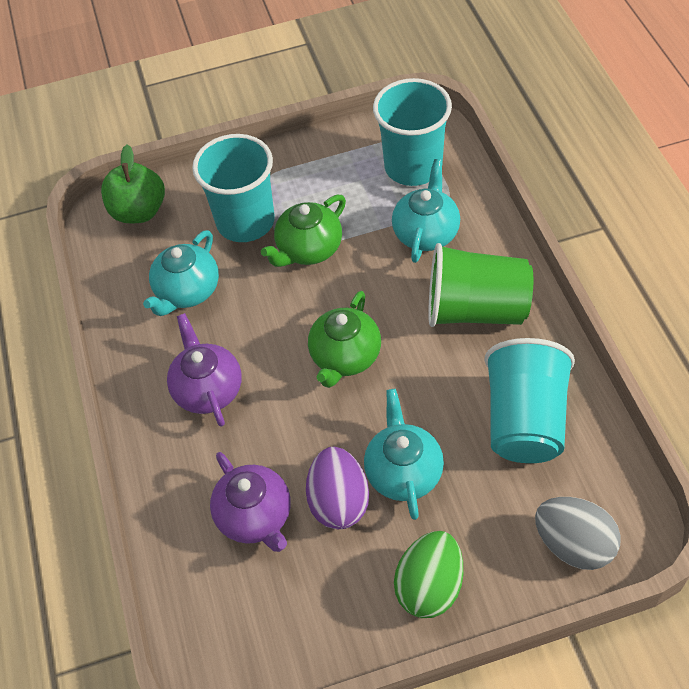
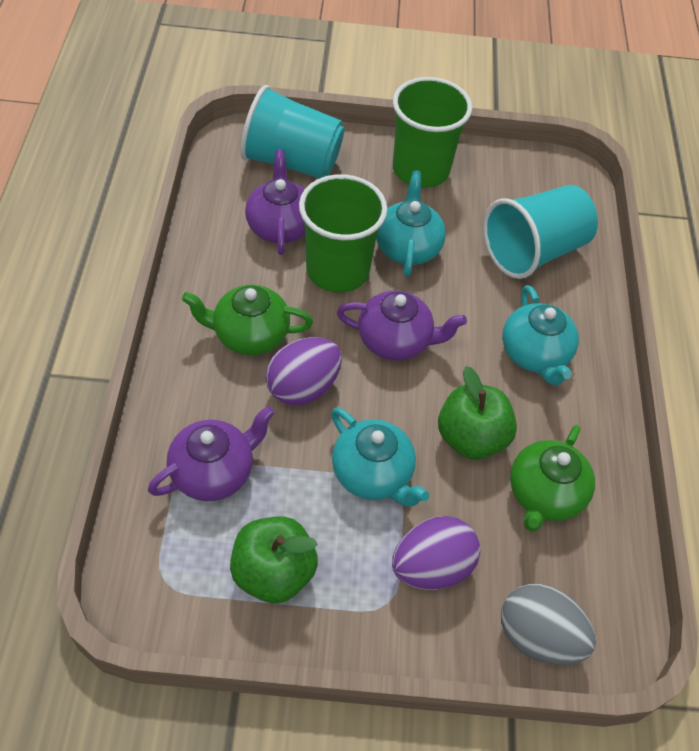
green apple: [101,145,165,223] = 1 -> [230,516,318,604] [438,366,517,460] = 2
green cup: [428,243,533,327] = 1 -> [299,174,388,293] [393,77,472,188] = 2
green egg: [394,531,463,618] = 1 -> none = 0
purple egg: [306,447,369,529] = 1 -> [266,337,342,406] [392,516,480,590] = 2
purple teapot: [167,313,242,427] [210,452,291,552] = 2 -> [148,406,275,501] [245,149,305,255] [337,290,467,361] = 3
turquoise cup: [192,134,275,242] [373,78,452,186] [484,338,575,463] = 3 -> [240,85,345,178] [483,185,598,279] = 2

